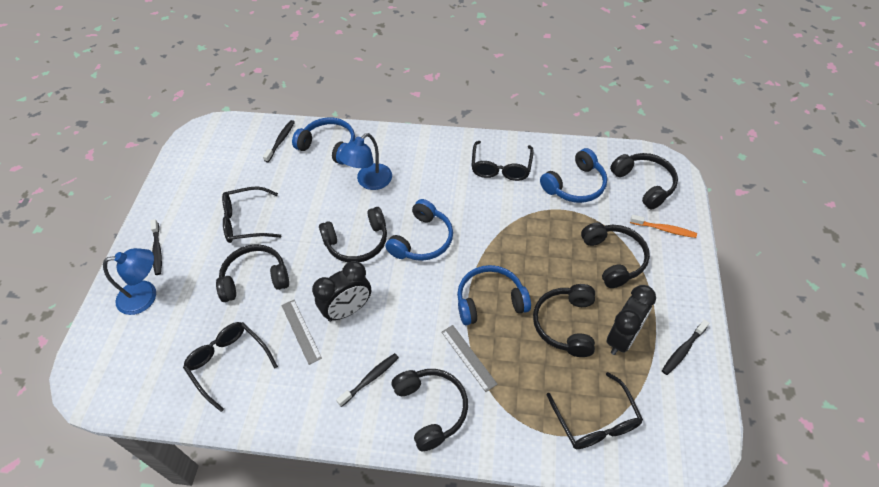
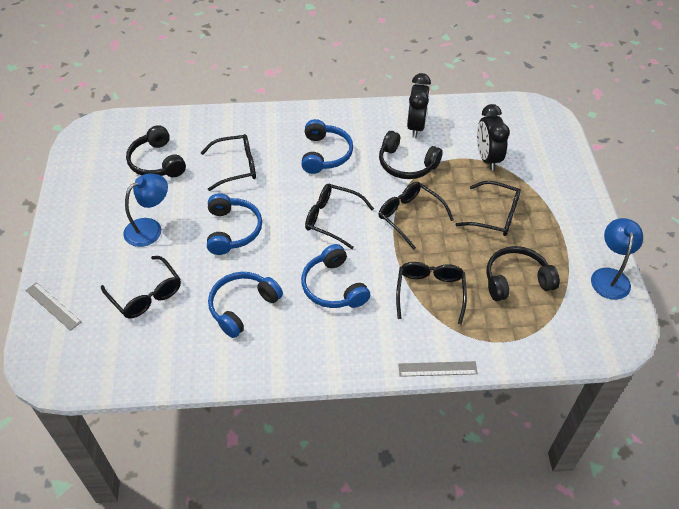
black glasses: [183,322,278,412] [222,186,281,243] [471,141,534,181] [547,372,643,449] = 4 -> [101,256,181,318] [201,134,256,191] [305,184,374,249] [378,182,454,250] [396,262,467,325] [455,181,521,236] = 6
black headphones: [216,244,289,302] [319,207,387,262] [392,369,468,451] [533,284,595,357] [581,222,650,288] [610,153,678,210] = 6 -> [126,125,186,177] [379,131,443,179] [486,246,560,301] = 3
black toothbrush: [150,219,162,275] [263,120,295,162] [336,353,399,407] [662,320,709,375] = 4 -> none = 0
orange toothbrush: [630,215,697,238] = 1 -> none = 0

